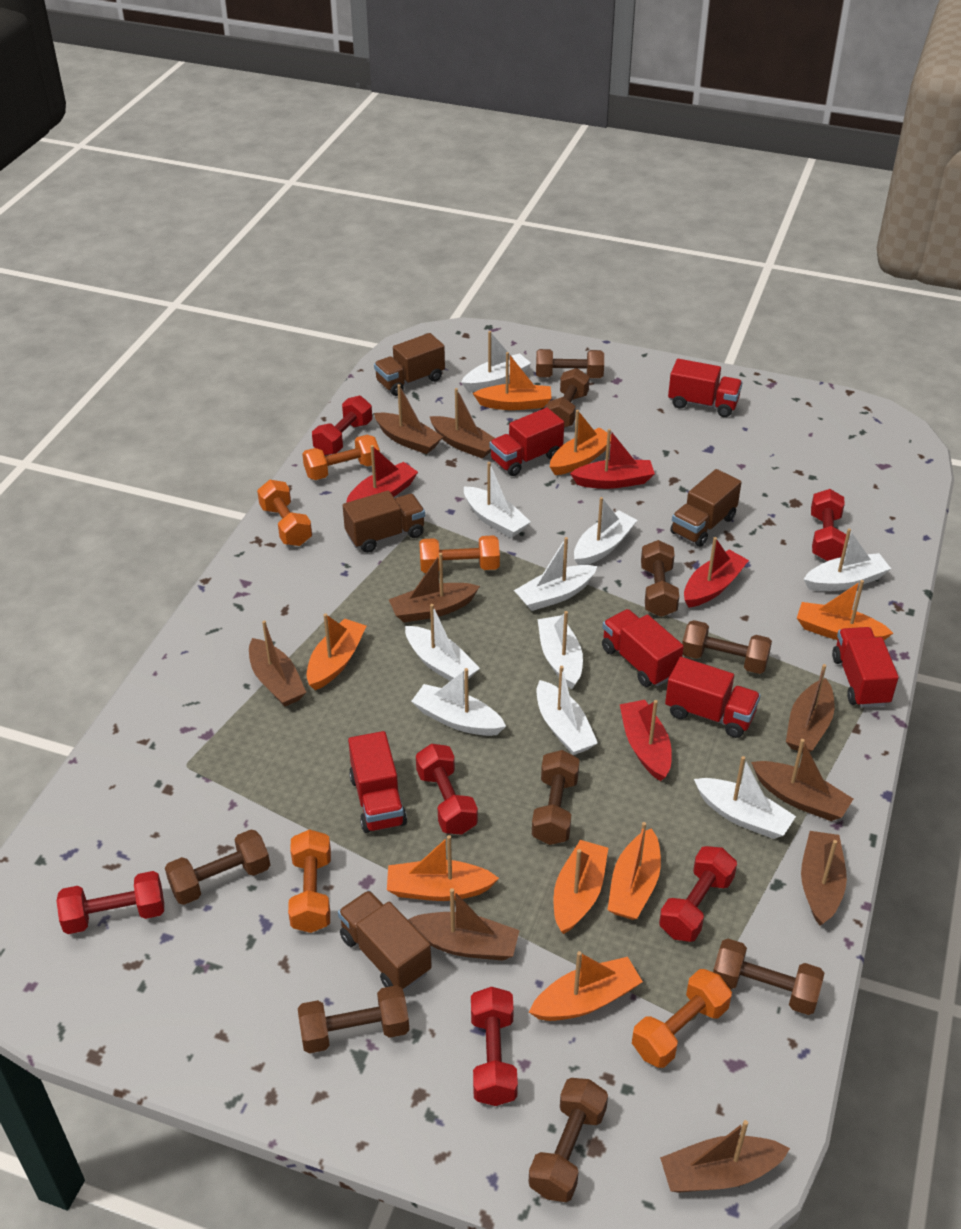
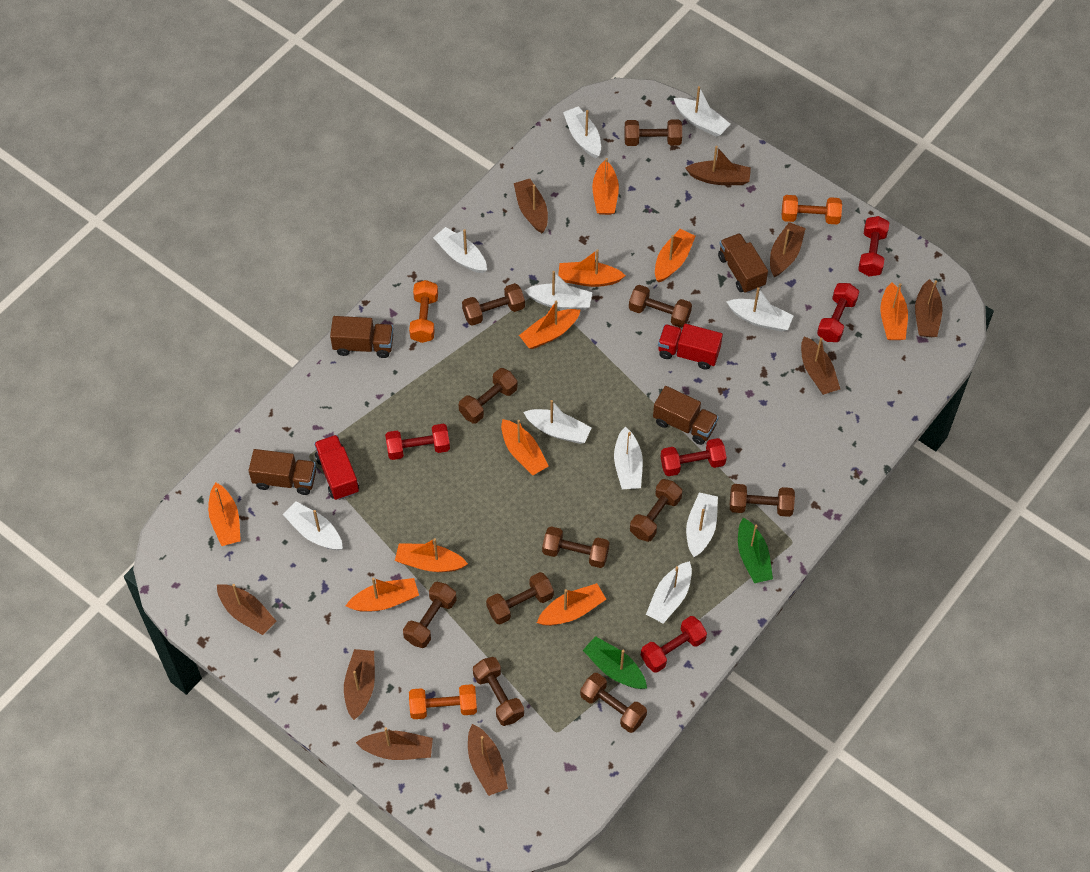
brown dumbbell: [165,829,270,905] [298,985,409,1053] [529,1078,608,1202] [532,750,580,845] [536,349,604,378] [546,368,590,428] [641,540,679,617] [682,620,772,674] [713,939,824,1015] = 9 -> [403,582,457,648] [459,368,518,423] [462,283,525,326] [473,657,524,726] [486,572,554,624] [542,526,610,568] [580,673,647,733] [624,120,682,146] [629,285,692,328] [630,479,682,542] [730,484,795,517] = 11
green boat: none = 0 -> [583,636,647,689] [738,518,773,583] = 2
orange boat: [307,613,366,690] [387,835,499,901] [473,352,552,410] [529,951,643,1021] [550,410,611,475] [553,840,608,934] [608,822,661,920] [797,580,893,640] = 8 -> [208,482,241,546] [346,578,419,612] [395,538,468,572] [501,419,549,475] [519,300,581,349] [537,583,606,626] [558,249,626,287] [592,158,619,215] [655,229,696,282] [880,282,908,340] = 10
orange dumbbell: [257,480,312,546] [288,829,331,933] [302,435,380,480] [419,535,500,573] [632,969,732,1068] = 5 -> [409,280,438,343] [409,684,477,719] [782,195,842,224] = 3
red boat: [346,445,418,503] [570,429,655,489] [620,700,672,781] [684,537,749,608] = 4 -> none = 0
red dumbbell: [57,871,164,934] [312,396,372,455] [416,744,478,835] [471,987,518,1106] [659,846,737,942] [811,489,846,561] = 6 -> [385,424,450,460] [641,616,707,673] [660,438,727,476] [817,283,859,342] [858,216,889,276] = 5
red truck: [348,731,407,833] [489,408,564,476] [602,609,684,687] [665,657,761,738] [668,359,743,417] [832,627,899,708] = 6 -> [314,435,359,500] [658,324,723,370] = 2

